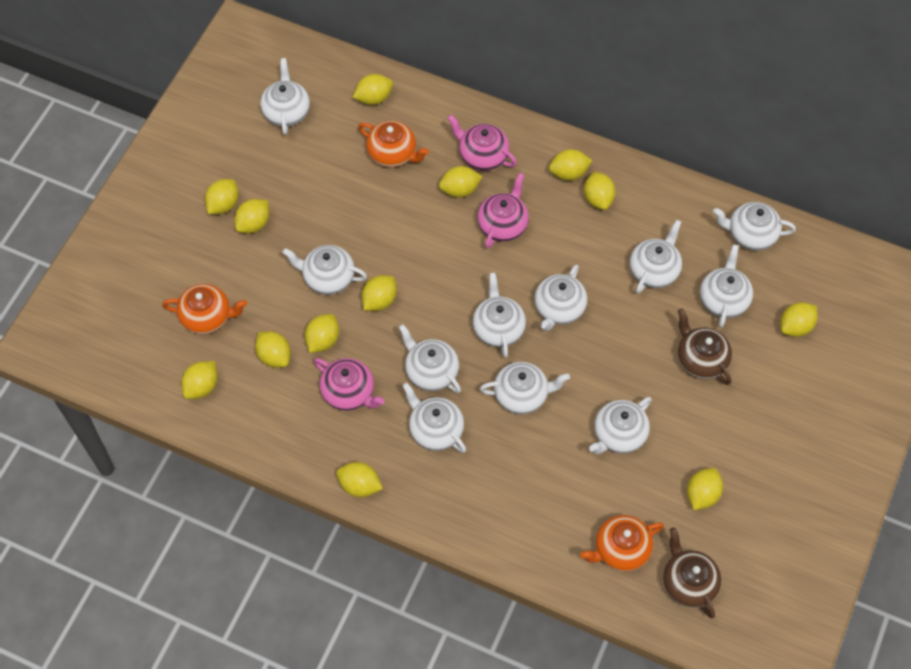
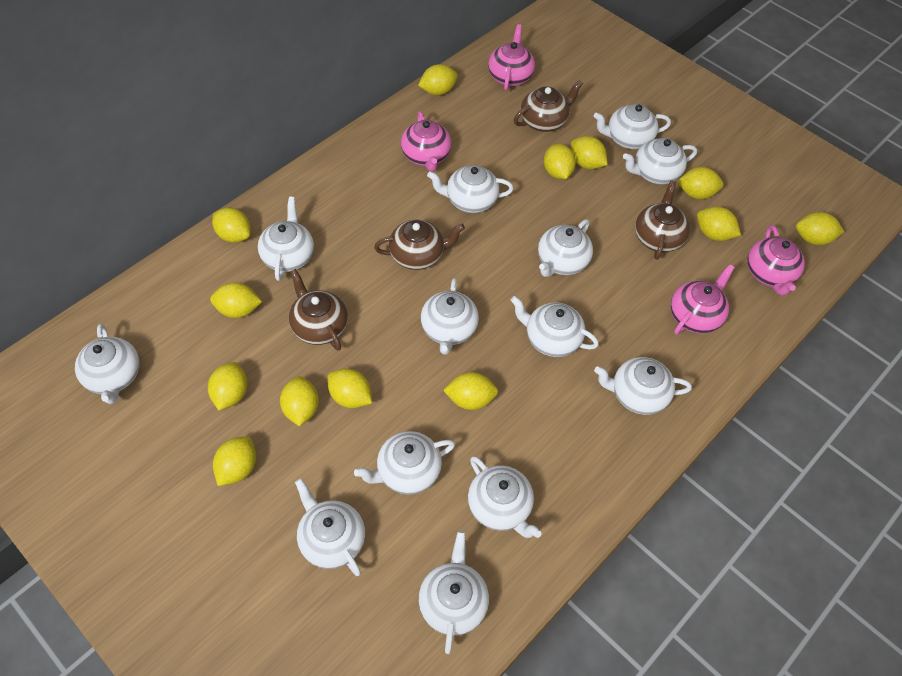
brown teapot: [663,528,721,618] [678,308,732,385] = 2 -> [289,269,348,351] [374,220,465,270] [514,80,583,132] [635,181,690,260] = 4
orange teapot: [162,284,247,334] [358,121,429,167] [580,515,664,571] = 3 -> none = 0
pink teapot: [314,358,384,411] [447,115,517,171] [477,173,529,249] = 3 -> [401,111,451,172] [488,24,535,91] [671,264,735,335] [747,225,805,296] = 4
white teapot: [260,58,310,135] [282,245,367,295] [399,324,461,393] [402,382,466,453] [473,272,526,358] [480,362,570,414] [534,264,587,331] [589,397,652,454] [630,220,682,294] [700,244,753,328] [713,202,796,250] = 11 -> [75,324,140,404] [258,197,314,281] [295,478,365,576] [354,431,455,495] [419,531,489,654] [421,278,479,355] [427,165,514,213] [468,456,541,538] [511,296,599,357] [538,219,593,277] [594,104,671,149] [594,357,692,415] [623,138,697,184] = 13

